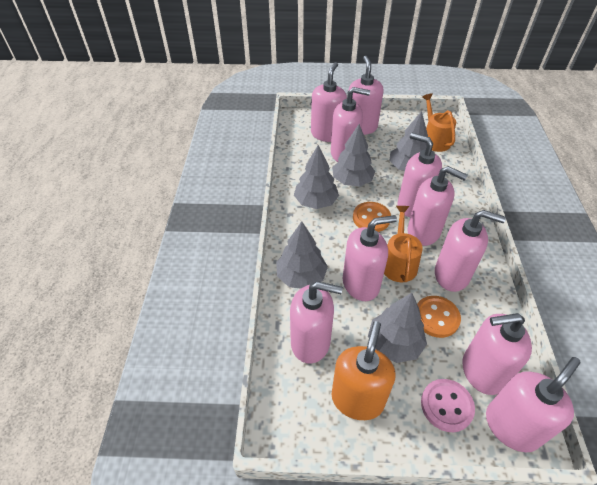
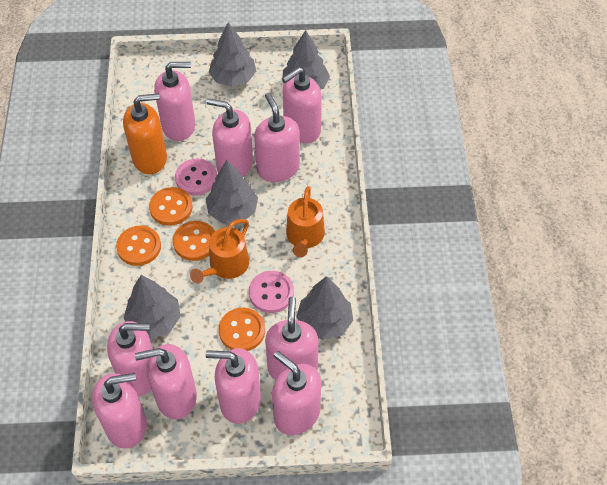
orange button: [353,202,391,232] [417,296,461,338] = 2 -> [116,226,161,266] [149,187,193,226] [173,221,215,261] [219,308,265,351] = 4
pink button: [421,379,475,432] = 1 -> [175,159,217,196] [249,271,294,313] = 2

